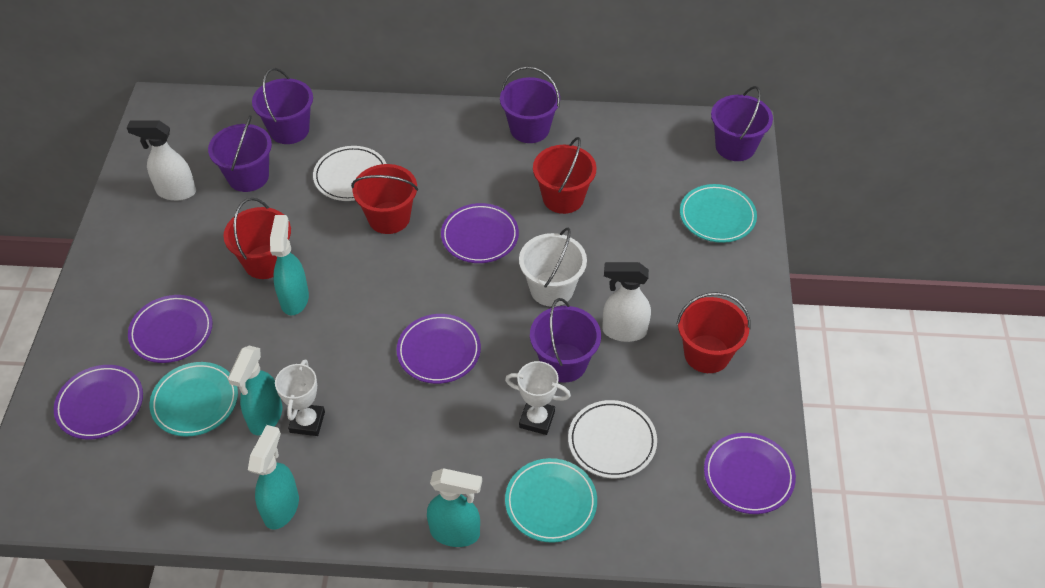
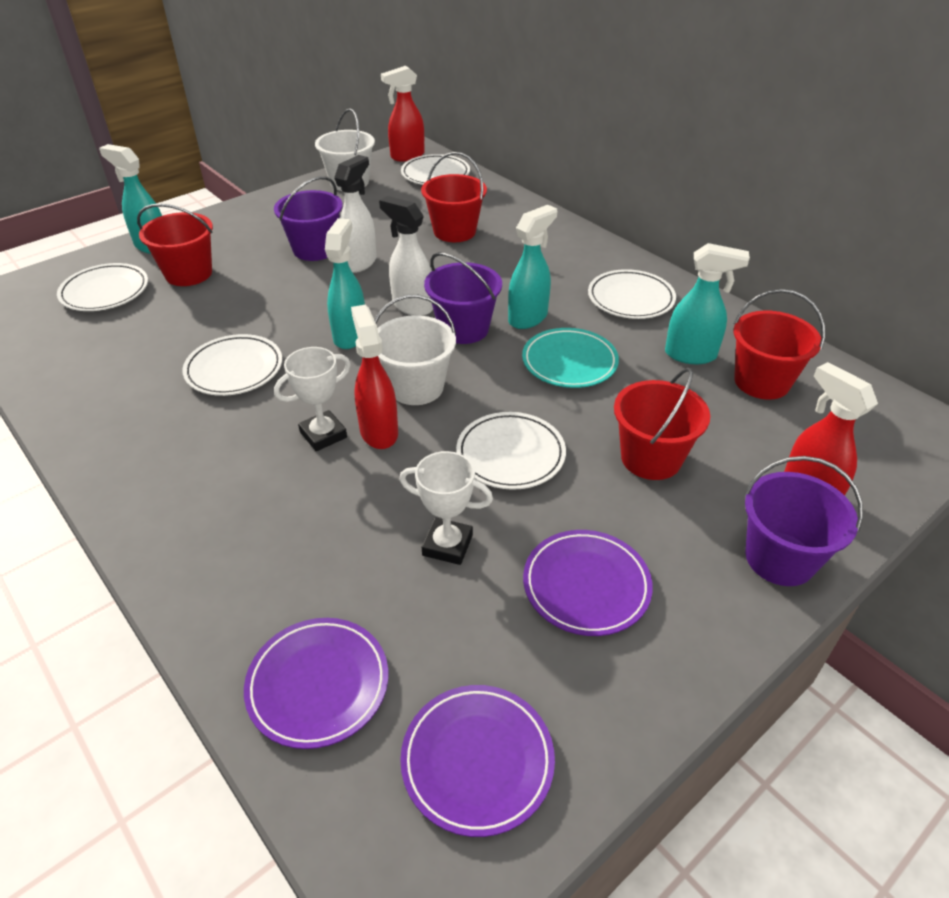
purple bucket: [208,115,272,192] [252,68,313,144] [500,66,560,143] [530,298,601,382] [711,86,773,161] = 5 -> [274,176,343,261] [424,252,502,344] [744,456,863,586] = 3
purple plate: [54,365,143,439] [128,295,213,363] [397,314,481,384] [441,203,519,263] [704,433,796,514] = 5 -> [244,618,388,749] [400,685,555,837] [523,530,653,636] = 3
red spray bottle: none = 0 -> [351,305,398,449] [381,66,424,161] [784,362,878,496] = 3
turquoise plate: [150,362,238,436] [505,458,597,543] [680,184,757,243] = 3 -> [522,328,619,388] = 1
white bucket: [519,228,587,307] = 1 -> [315,109,375,191] [374,295,456,405] = 2
white plate: [313,146,387,201] [568,400,657,478] = 2 -> [57,263,148,311] [182,334,282,396] [401,154,470,185] [456,412,566,490] [588,269,676,319] = 5

